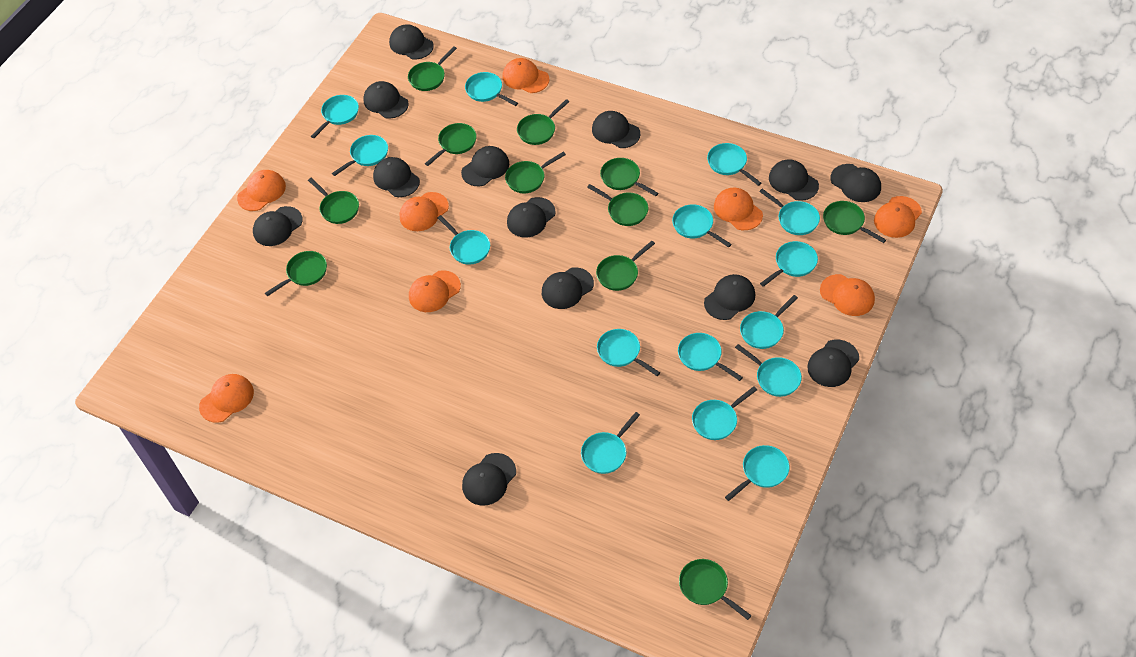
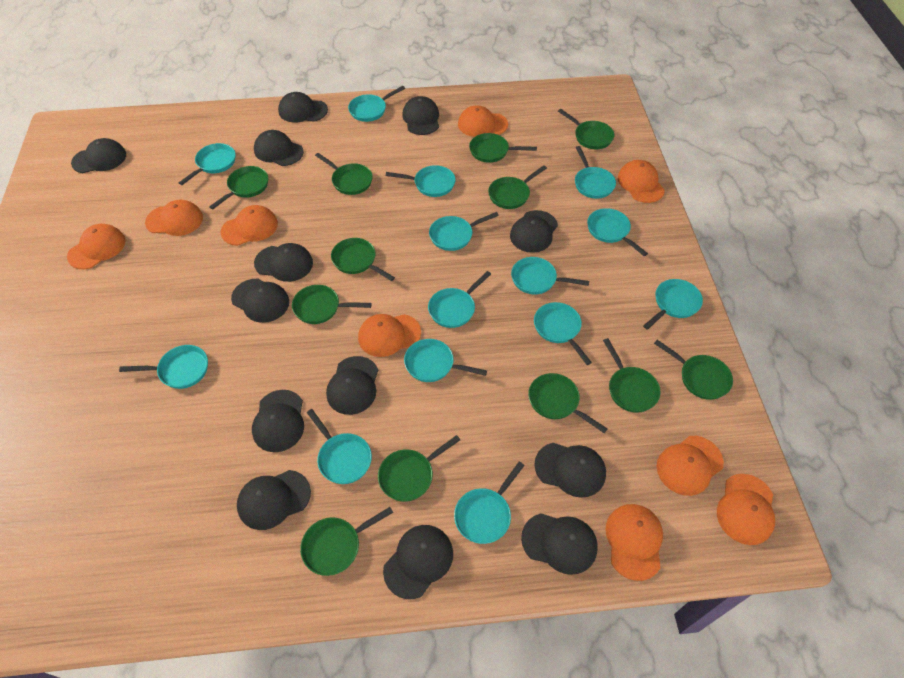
green pan: [265,251,327,296] [308,178,359,224] [408,46,457,91] [425,123,477,166] [505,152,566,193] [517,99,569,145] [587,184,648,226] [596,241,655,291] [600,158,659,196] [679,559,752,620] [823,201,886,243] = 11 -> [209,166,268,209] [292,285,372,324] [300,507,393,576] [315,153,373,195] [331,238,395,281] [378,435,460,502] [469,133,537,163] [488,165,547,209] [528,373,608,433] [558,109,614,149] [603,338,661,413] [654,340,733,400] = 12
orange cap: [199,374,254,423] [237,170,286,211] [400,192,449,231] [409,270,461,312] [502,58,549,93] [714,188,763,230] [820,274,875,316] [874,196,922,238] = 8 -> [67,224,126,269] [145,200,203,236] [221,205,278,246] [358,314,421,357] [458,105,508,137] [605,504,663,581] [618,160,665,203] [657,436,724,496] [717,474,775,545] = 9
turquoise pan: [311,95,359,138] [332,135,388,176] [437,215,490,265] [465,72,518,106] [581,412,640,474] [597,329,660,376] [672,204,732,248] [678,333,743,381] [692,386,757,440] [707,143,761,186] [725,445,790,501] [735,344,802,397] [740,295,798,349] [759,189,820,235] [760,241,818,287] = 15 -> [119,345,208,389] [179,143,236,185] [307,409,372,484] [348,86,405,122] [386,165,456,197] [404,339,487,382] [428,271,491,328] [429,212,499,251] [454,461,525,544] [511,257,589,294] [534,302,592,365] [575,146,616,199] [587,208,648,256] [643,279,703,330] = 14

